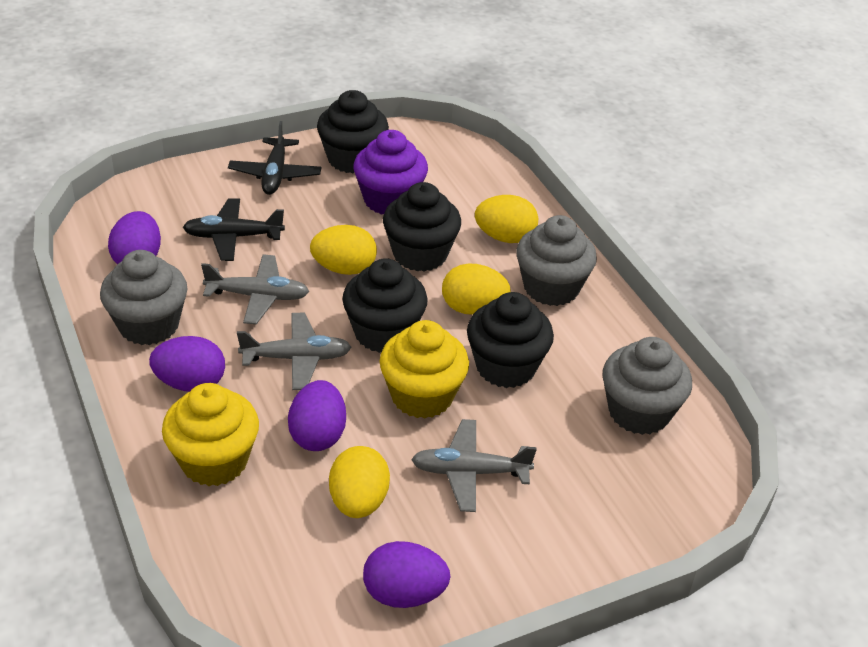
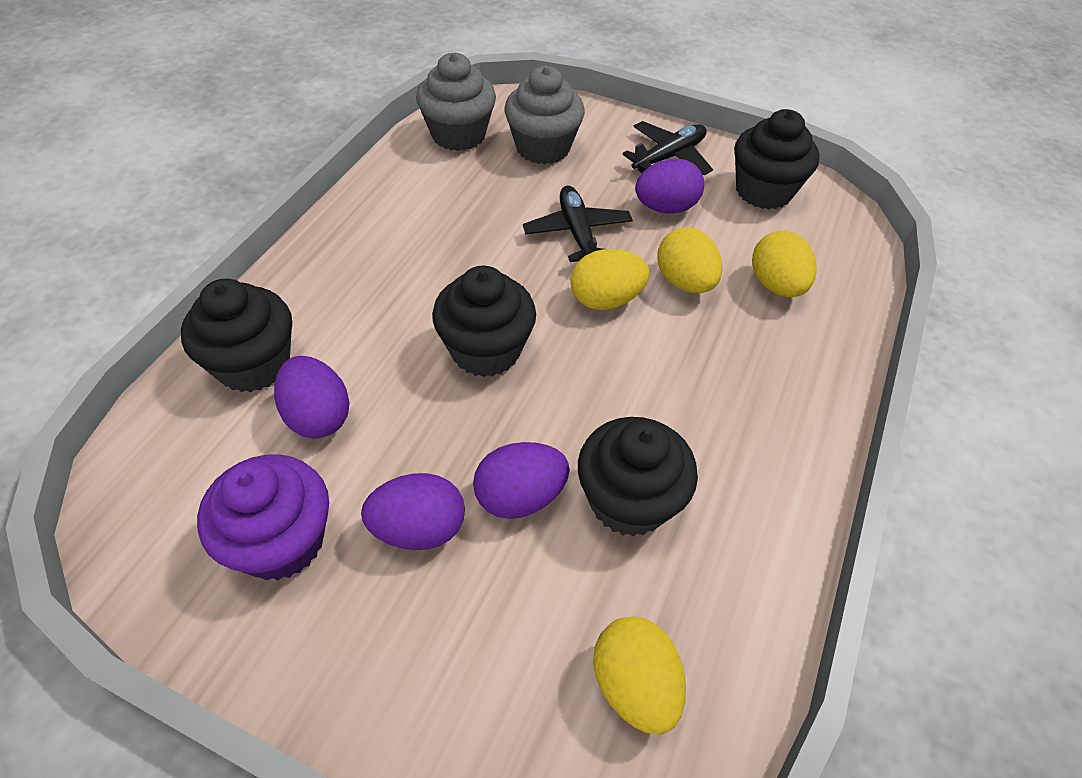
grey cupcake: [100,250,188,345] [516,215,597,306] [602,337,692,435] = 3 -> [416,53,496,151] [504,66,585,164] = 2
grey plane: [201,254,309,324] [237,313,351,390] [411,419,537,512] = 3 -> none = 0
yellow cupcake: [162,383,259,486] [380,320,469,419] = 2 -> none = 0

